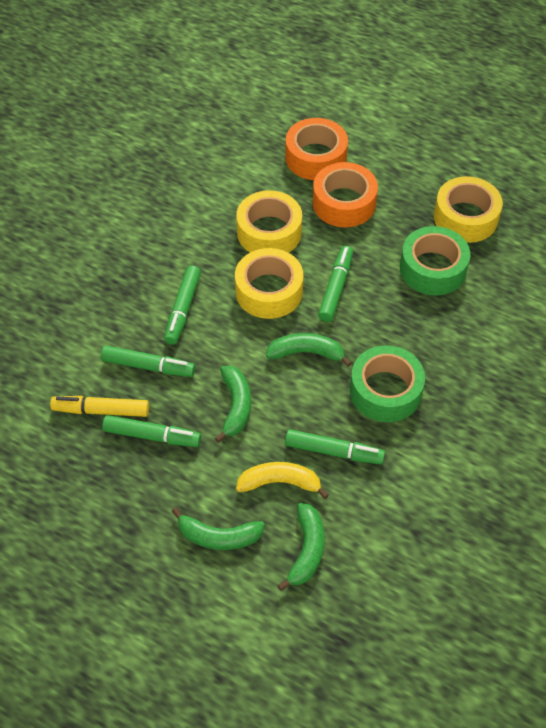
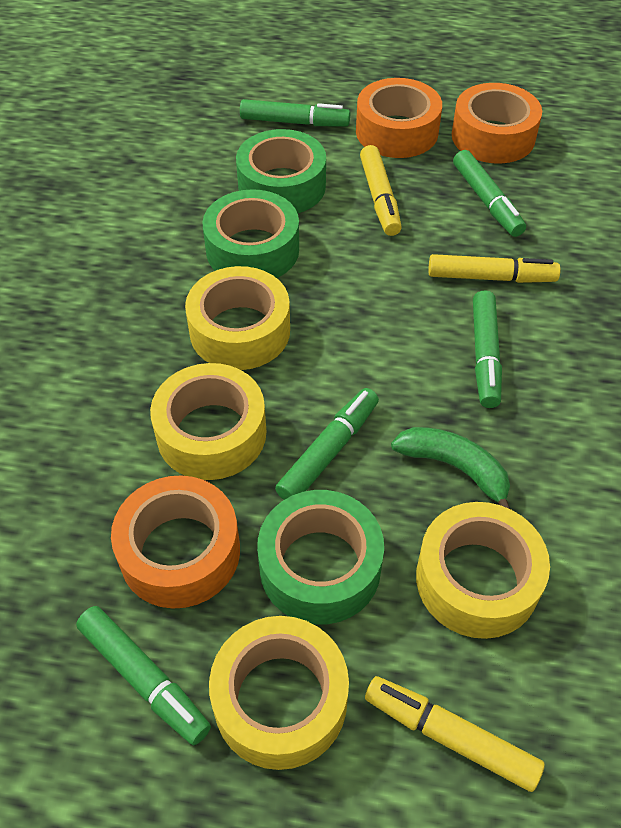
green banana: [172,507,265,550] [215,366,251,443] [266,333,352,367] [277,503,325,591] = 4 -> [391,427,510,509] = 1
green tape: [350,345,425,422] [400,226,470,295] = 2 -> [202,189,299,278] [236,129,326,213] [257,490,384,624] = 3
orange tape: [285,118,348,180] [313,162,378,227] = 2 -> [111,475,240,608] [356,78,442,158] [452,83,542,164] = 3
yellow banana: [236,462,329,499] = 1 -> none = 0
yellow marker: [50,396,149,417] = 1 -> [360,145,402,236] [365,676,545,792] [428,254,561,283] = 3
yellow tape: [235,248,303,319] [236,190,302,253] [434,176,503,243] = 3 -> [150,363,266,480] [185,266,290,370] [209,616,349,770] [416,502,550,639] = 4

